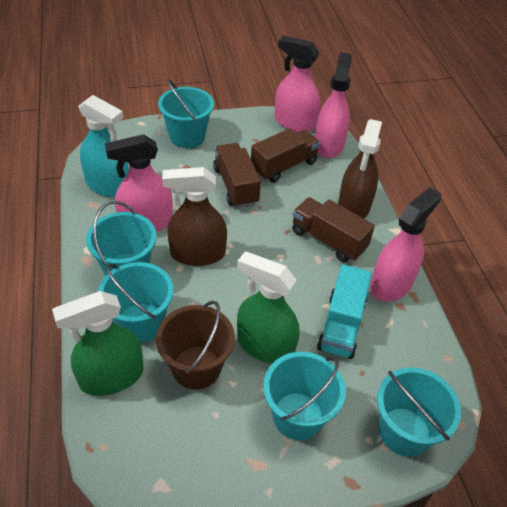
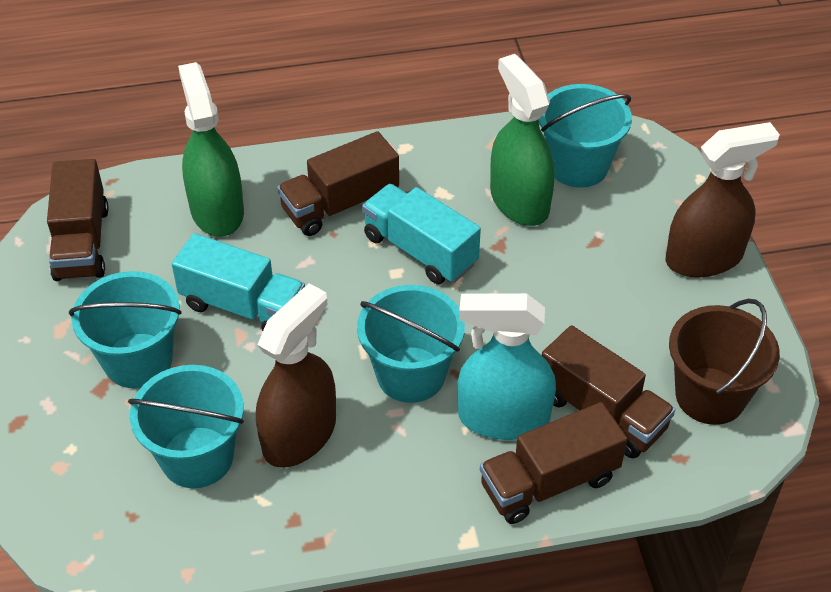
brown truck: [213,143,261,208] [251,128,320,183] [292,197,375,262] = 3 -> [47,159,109,281] [277,131,399,236] [480,402,627,524] [542,325,675,458] = 4
pink spray bottle: [105,134,173,232] [274,36,320,132] [315,52,352,158] [370,187,442,302] = 4 -> none = 0
turquoise bucket: [86,201,157,276] [98,262,174,343] [158,79,214,148] [263,352,346,440] [377,367,461,457] = 5 -> [69,271,182,388] [128,365,244,488] [357,285,465,403] [538,84,632,188] = 4
turquoise truck: [317,264,372,359] = 1 -> [172,233,305,331] [362,184,481,284] = 2

